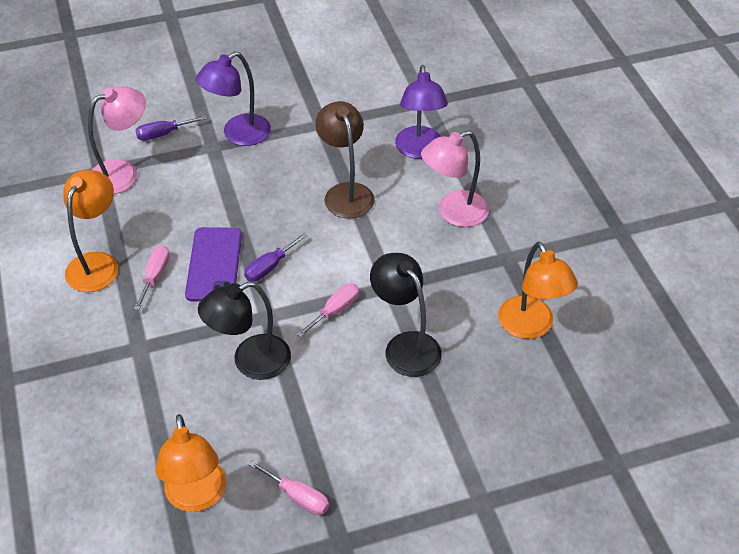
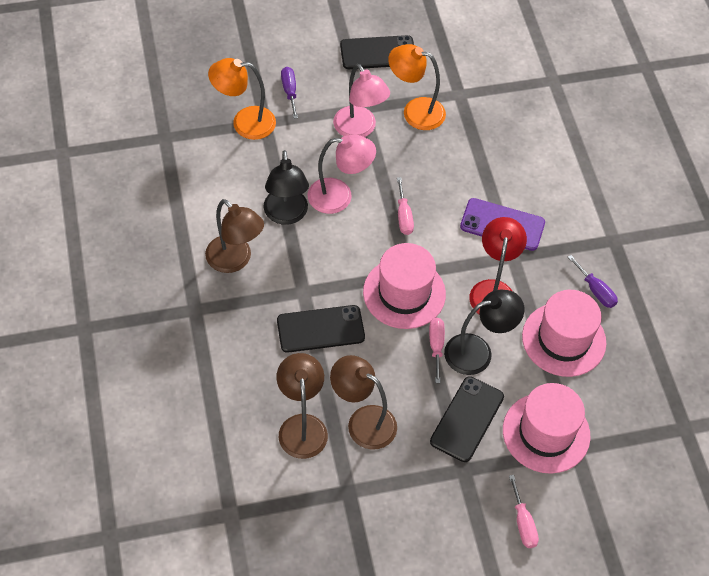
black phone: none = 0 -> [277,305,365,353] [340,35,414,69] [430,376,504,462] = 3
brown lamp: [315,101,375,218] = 1 -> [205,199,264,273] [276,353,328,459] [330,355,397,450] = 3
orange lamp: [64,170,118,292] [155,414,226,512] [498,242,578,339] = 3 -> [208,58,276,140] [388,44,446,130] = 2
pink hat: none = 0 -> [363,243,446,329] [503,383,591,474] [522,290,606,377] = 3
purple lamp: [195,52,271,146] [395,65,448,159] = 2 -> none = 0
red lamp: none = 0 -> [469,217,527,315] = 1

